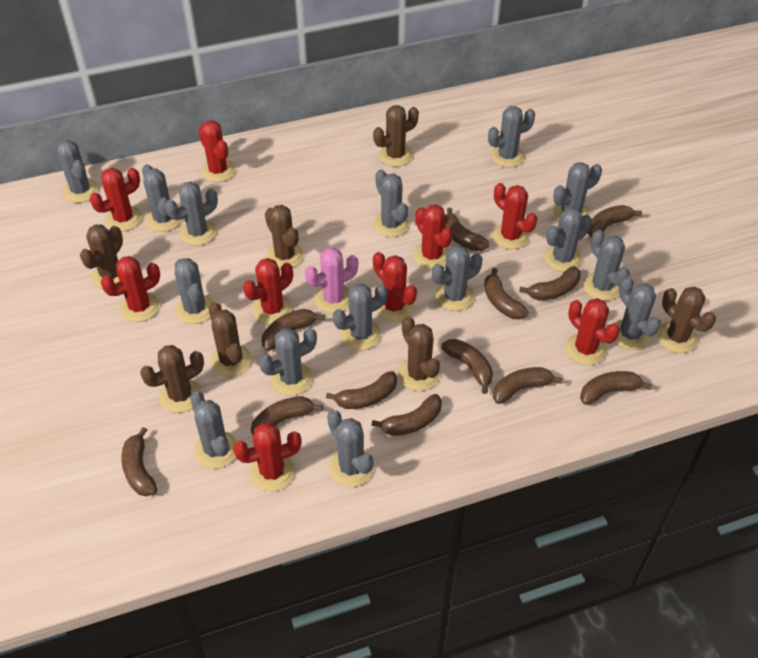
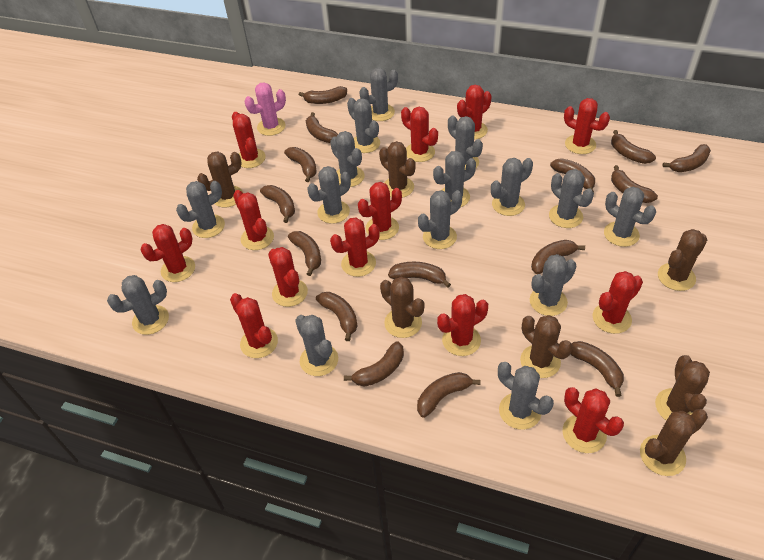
brown banana: [121,427,157,496] [251,396,323,435] [262,309,324,351] [326,371,397,409] [372,394,442,436] [441,339,493,394] [445,208,489,251] [484,268,529,319] [493,367,563,404] [520,266,581,300] [580,371,652,405] [588,205,642,237] = 12 -> [260,185,295,223] [284,147,317,182] [288,231,321,276] [299,86,347,104] [306,112,338,143] [316,292,358,341] [344,341,404,387] [388,262,451,287] [417,372,481,418] [531,240,585,274] [550,158,595,193] [571,341,624,397] [611,130,656,164] [611,165,658,203] [662,144,711,172] = 15
red cactus: [90,168,142,231] [101,256,160,322] [198,120,236,182] [233,423,302,492] [243,258,293,324] [373,252,417,321] [413,205,453,269] [492,183,537,249] [565,298,620,365] = 9 -> [141,224,195,282] [230,293,278,358] [232,112,266,168] [233,190,274,250] [268,247,308,307] [330,217,380,277] [358,182,402,240] [401,107,438,162] [437,294,488,356] [457,85,492,139] [562,387,624,453] [564,98,610,154] [593,271,643,334] = 13

